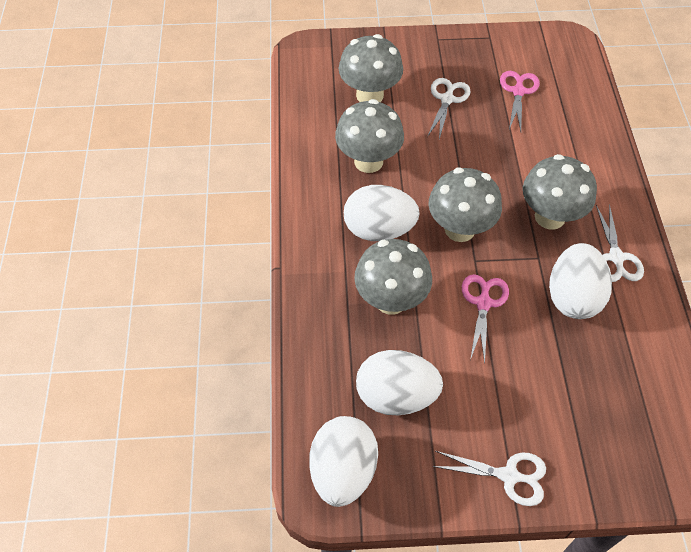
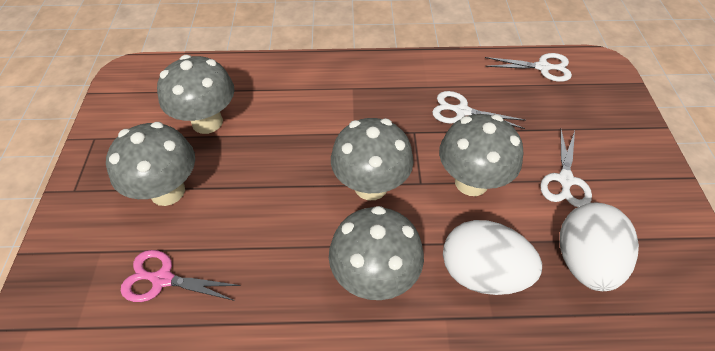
pink scissors: [462,274,509,363] [500,71,540,131] = 2 -> [121,250,241,302] = 1
white egg: [309,416,378,507] [344,185,420,241] [356,350,443,415] [549,243,612,319] = 4 -> [443,220,542,295] [560,202,639,291] = 2

